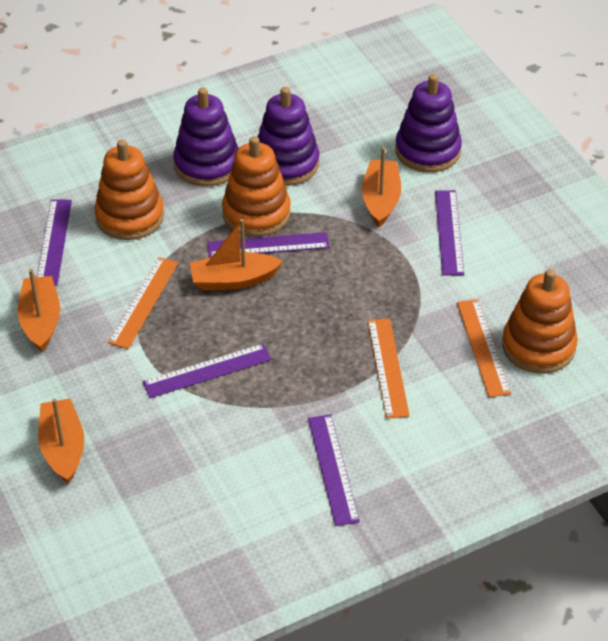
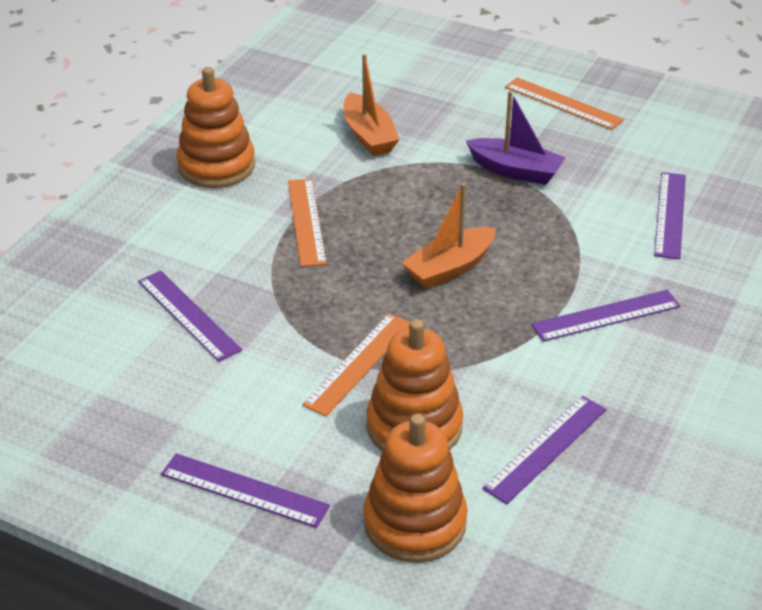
orange boat: [17,269,60,352] [38,398,84,484] [190,219,283,290] [362,147,401,227] = 4 -> [344,54,399,156] [402,183,496,289] = 2
purple boat: none = 0 -> [466,91,566,185] = 1
purple stacking toy: [173,88,239,187] [258,87,319,186] [395,74,462,173] = 3 -> none = 0

